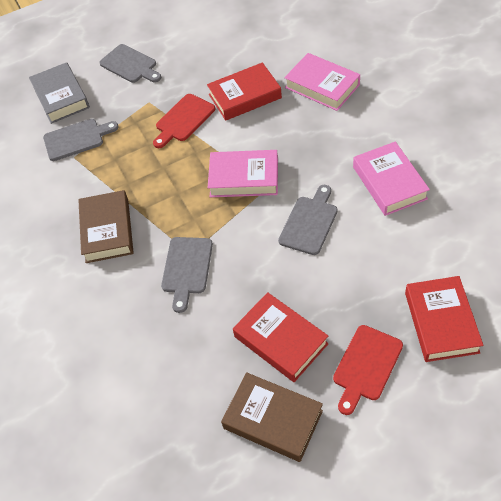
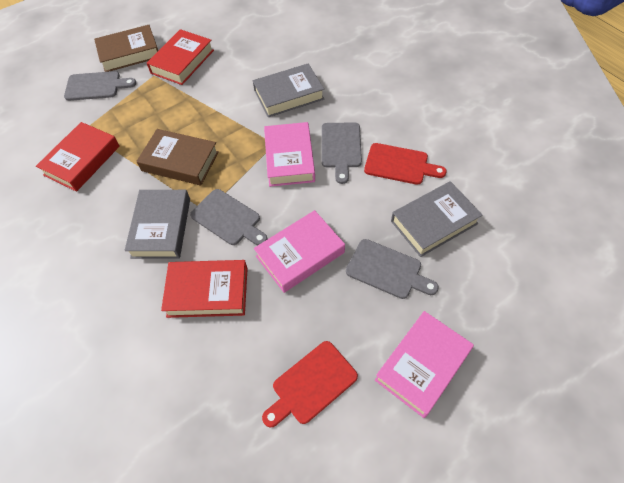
grey book: [29,62,90,124] = 1 -> [125,190,190,259] [253,64,324,117] [391,181,482,257] = 3

